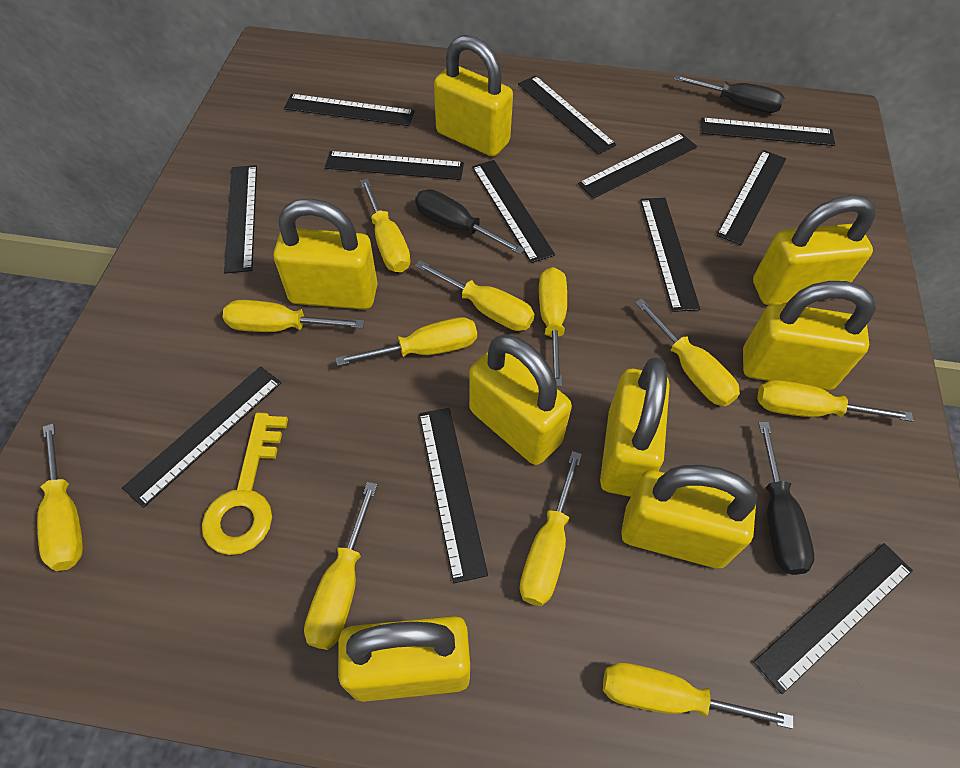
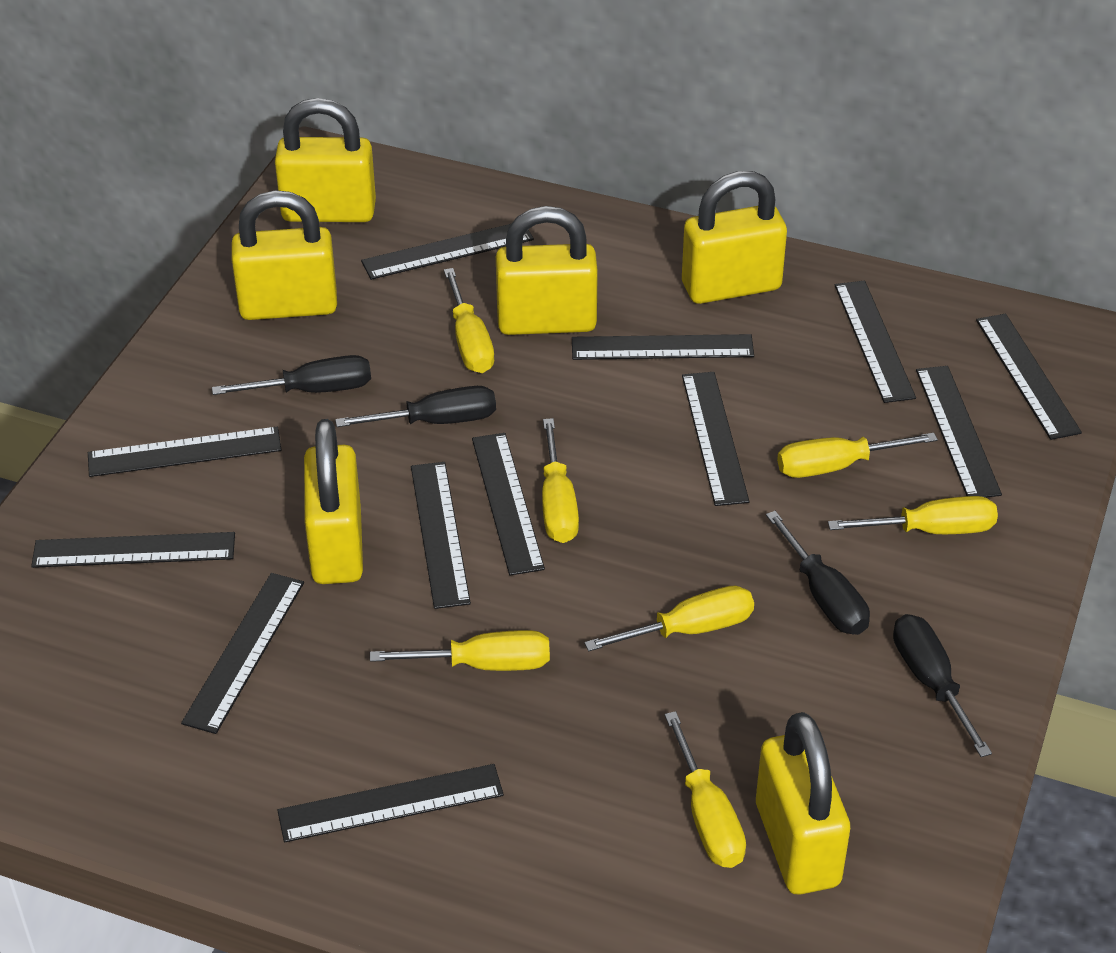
black screwdriver: [415,189,525,255] [674,75,785,113] [758,422,814,575] = 3 -> [212,355,371,395] [335,386,496,427] [766,511,870,635] [893,614,992,757] = 4
yellow key: [202,413,288,555] = 1 -> none = 0
yellow padlock: [274,198,378,310] [338,616,470,702] [434,35,513,157] [469,334,572,465] [600,358,670,497] [621,465,757,568] [743,281,876,390] [753,195,876,305] = 8 -> [231,190,337,320] [275,98,376,222] [304,419,363,584] [496,206,598,335] [682,171,787,304] [756,712,850,895] = 6
yellow screwdriver: [37,424,83,571] [223,300,364,332] [304,482,377,650] [336,317,477,366] [360,179,411,272] [415,260,534,331] [520,451,582,606] [539,267,567,386] [603,663,794,729] [635,299,740,406] [757,380,913,422] = 11 -> [370,630,550,671] [444,268,494,373] [542,418,579,543] [584,586,754,651] [665,711,746,868] [777,433,938,478] [828,496,998,534] = 7

